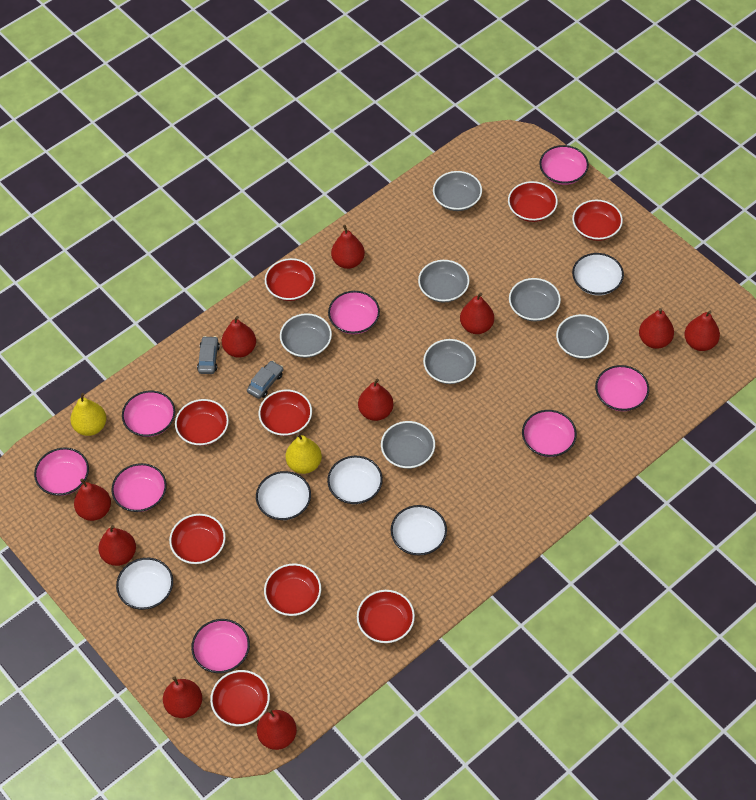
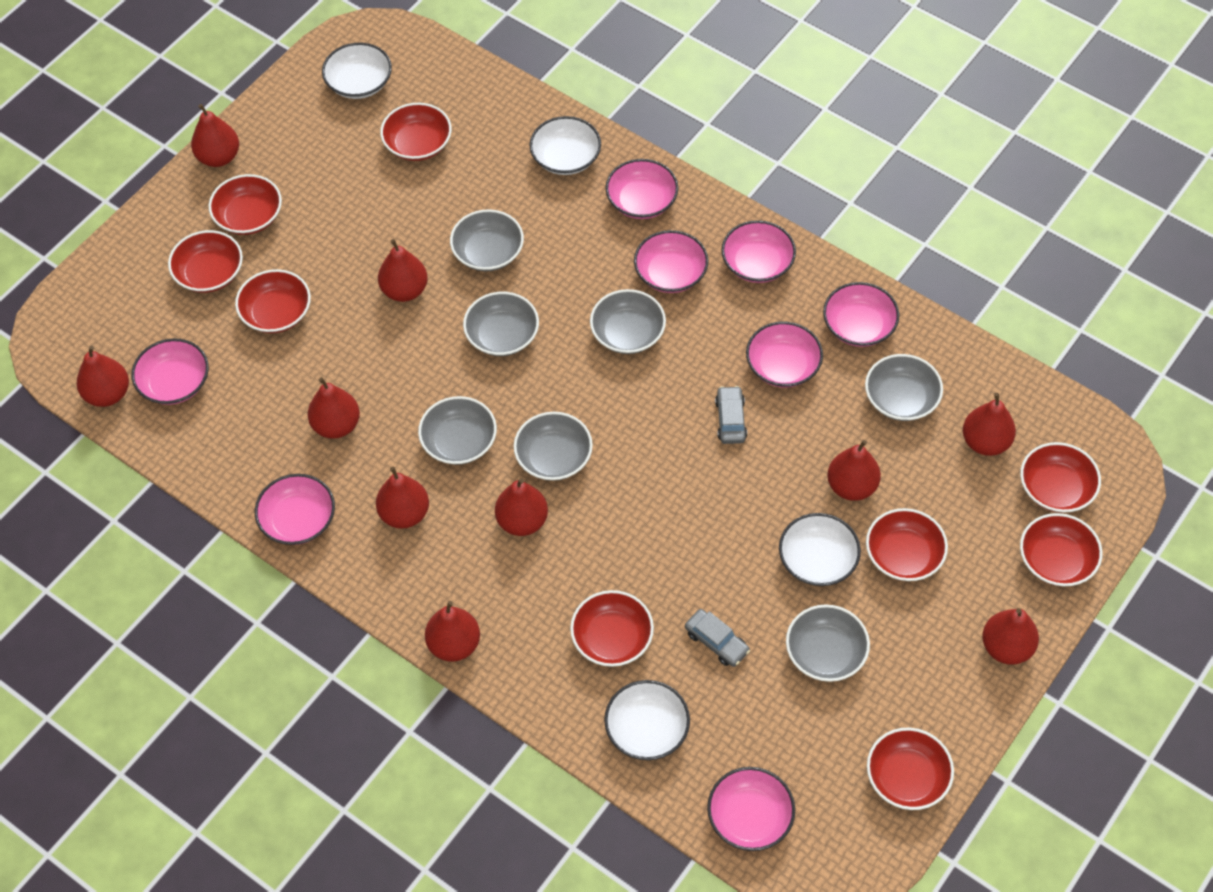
white bowl: [116,558,173,610] [256,471,311,520] [327,456,383,504] [391,505,447,555] [572,253,624,296] = 5 -> [322,43,392,99] [529,116,601,175] [604,680,690,760] [779,513,861,586] = 4
yellow pear: [70,393,106,436] [285,433,322,474] = 2 -> none = 0

